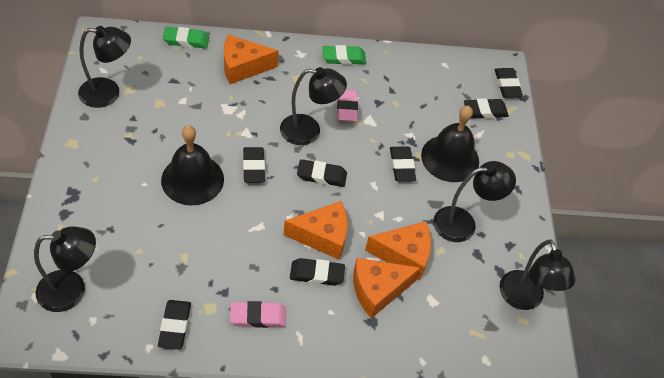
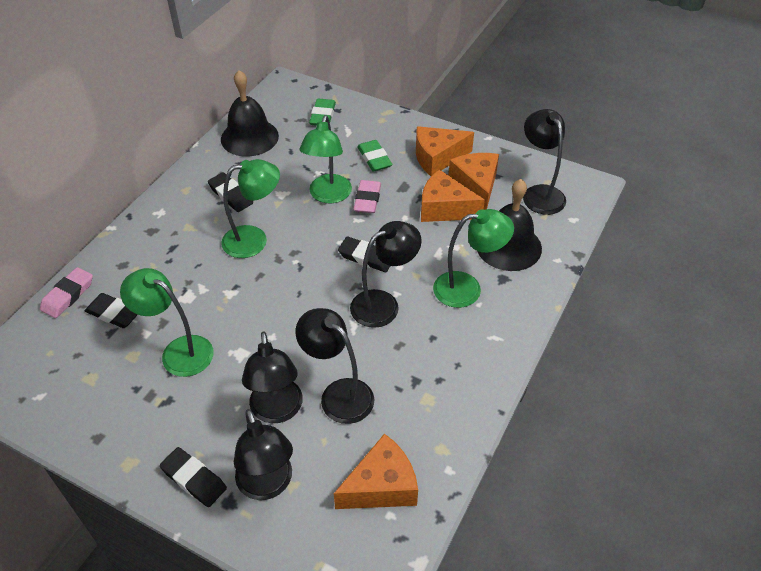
black eraser: [158,300,191,350] [243,147,265,183] [290,258,345,286] [297,159,347,187] [390,146,416,181] [464,98,509,119] [495,68,523,98] = 7 -> [85,293,138,328] [160,447,227,507] [208,172,253,212] [338,236,390,272] = 4
green lamp: none = 0 -> [120,268,214,377] [221,159,280,258] [300,115,352,203] [433,209,514,308] = 4

